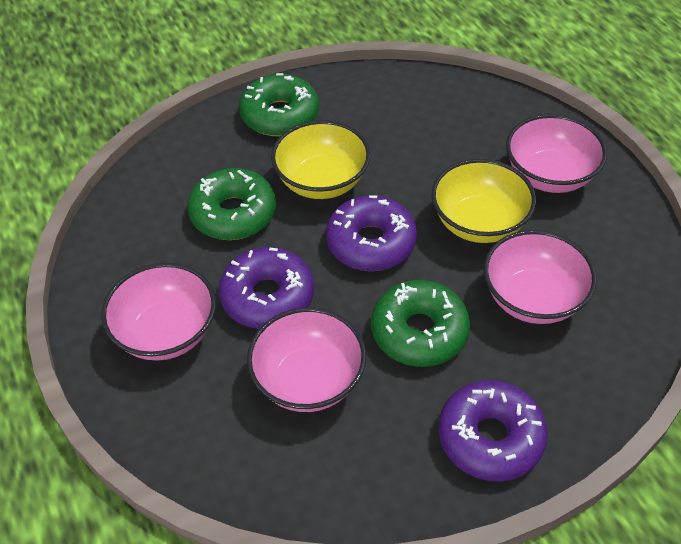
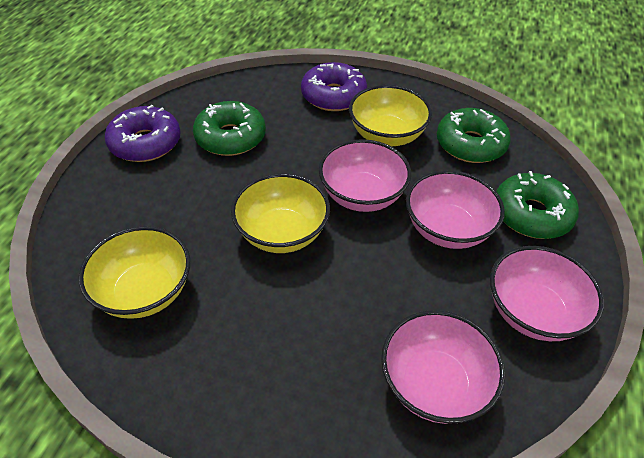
purple donut: [219,247,314,329] [326,195,417,271] [439,380,548,481] = 3 -> [105,105,181,162] [301,62,367,111] = 2
yellow bowl: [271,120,370,199] [432,159,536,243] = 2 -> [78,226,191,319] [231,174,330,253] [349,85,432,146] = 3

